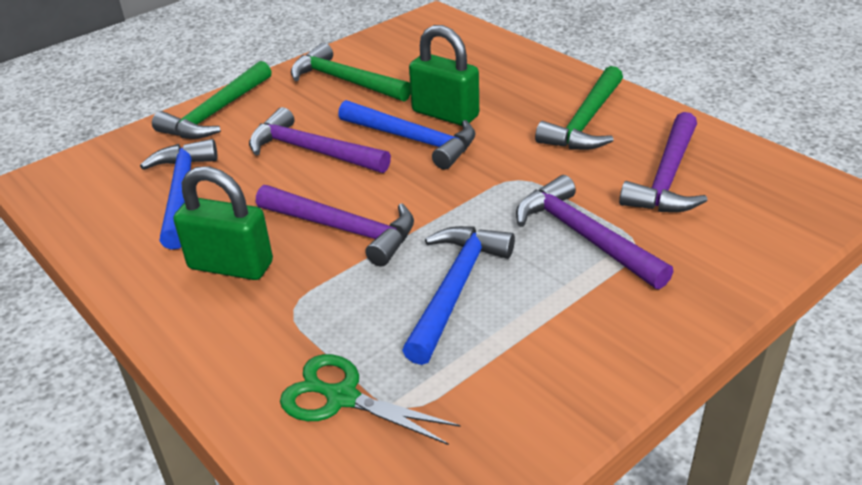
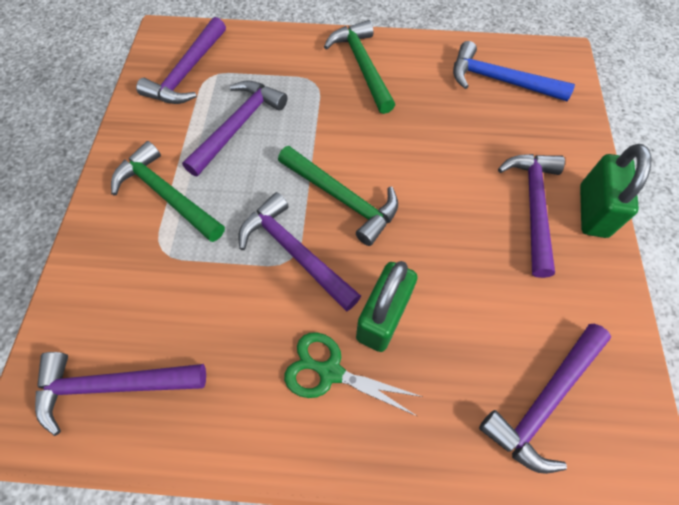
blue hammer: [140,139,217,250] [338,100,476,170] [402,226,515,365] = 3 -> [453,41,575,101] = 1
purple hammer: [249,107,391,173] [256,185,414,266] [516,175,673,289] [619,112,707,212] = 4 -> [35,352,206,436] [136,17,226,104] [182,81,287,176] [238,192,361,311] [479,324,611,474] [498,154,565,278] = 6

